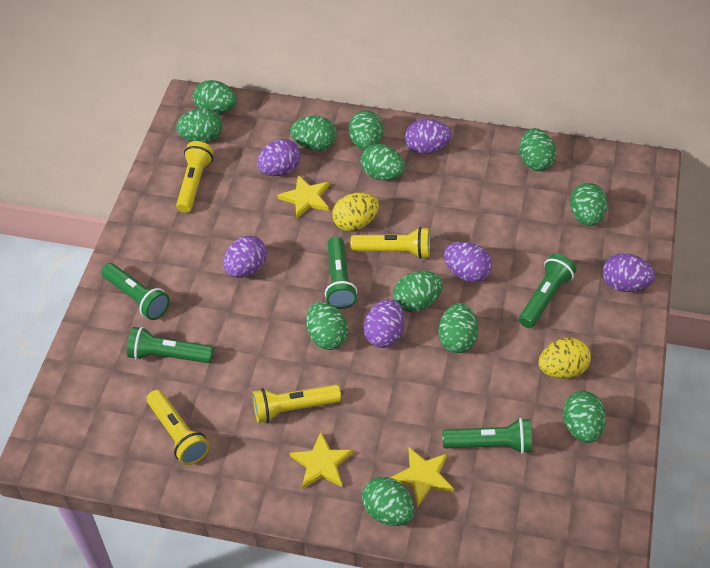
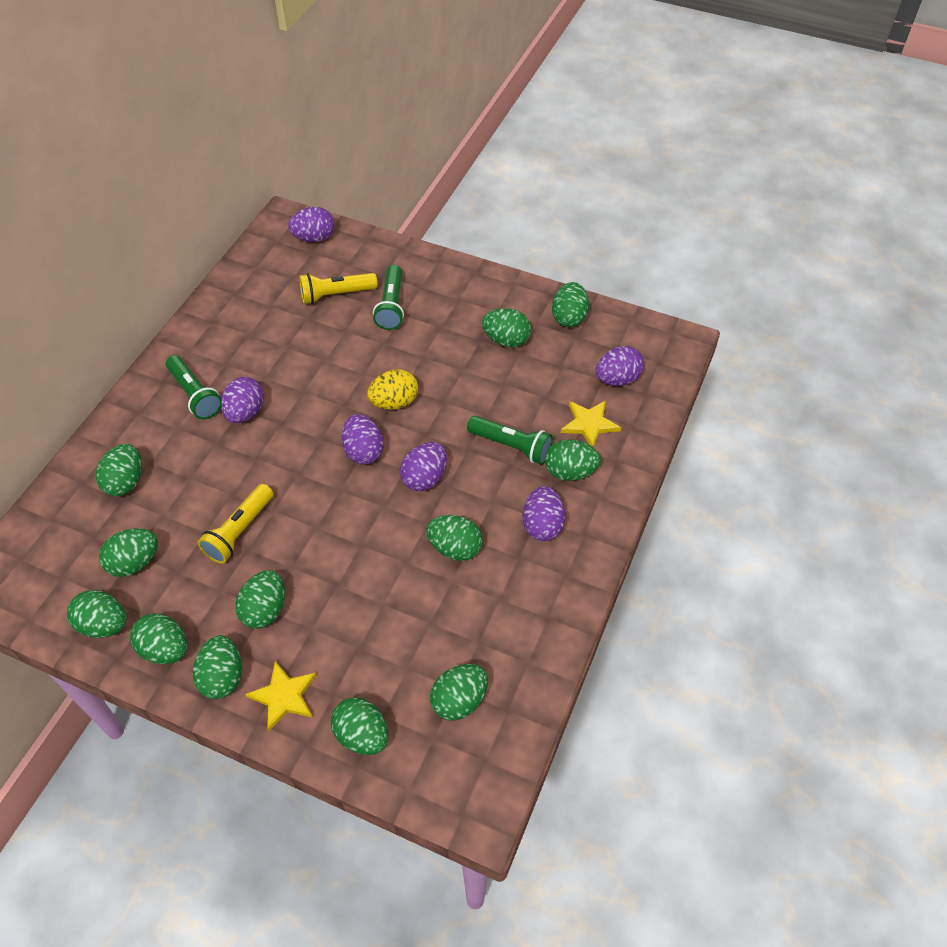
green flashlight: [101,263,170,320] [127,327,214,363] [325,237,357,309] [442,418,532,454] [519,254,576,328] = 5 -> [166,355,221,419] [373,265,404,330] [467,416,553,465] = 3
yellow egg: [332,192,379,232] [539,338,591,379] = 2 -> [367,369,418,410] = 1
yellow flashlight: [147,390,209,465] [176,141,214,213] [253,384,341,423] [351,227,430,259] = 4 -> [197,484,273,564] [299,273,378,304] = 2
yellow star: [277,175,330,219] [290,432,353,489] [390,447,454,507] = 3 -> [245,661,317,731] [561,400,621,448] = 2

